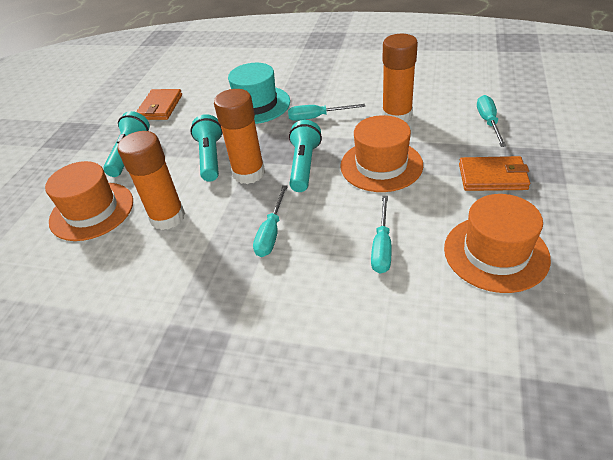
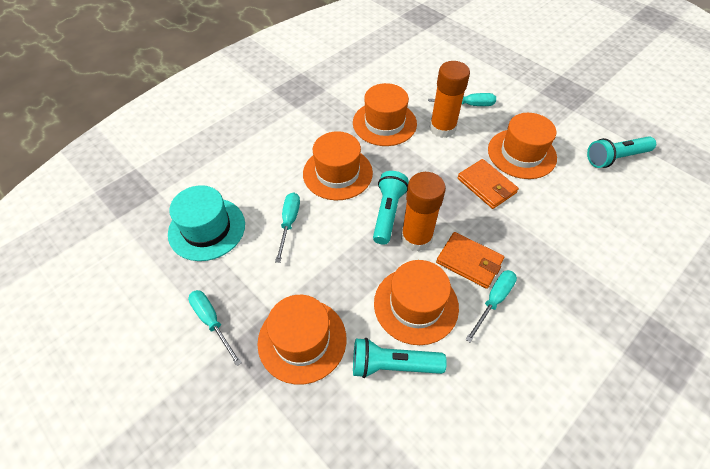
orange glue stick: [118,131,185,230] [214,89,265,184] [382,34,418,122] = 3 -> [401,172,446,252] [430,61,470,138] = 2
orange hat: [45,161,133,241] [340,115,423,192] [444,194,551,293] = 3 -> [258,295,346,385] [303,131,373,200] [353,83,417,146] [374,260,459,345] [488,113,557,179] = 5

